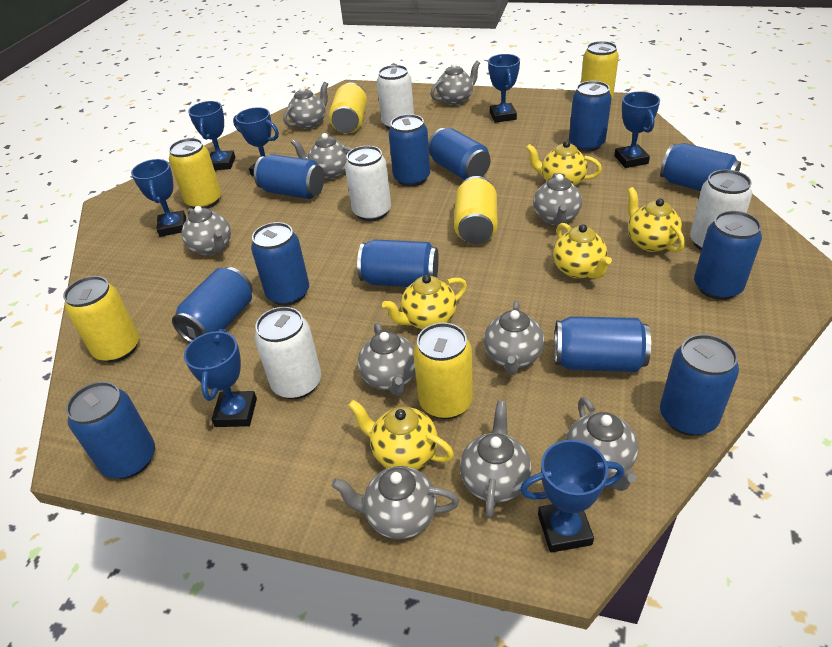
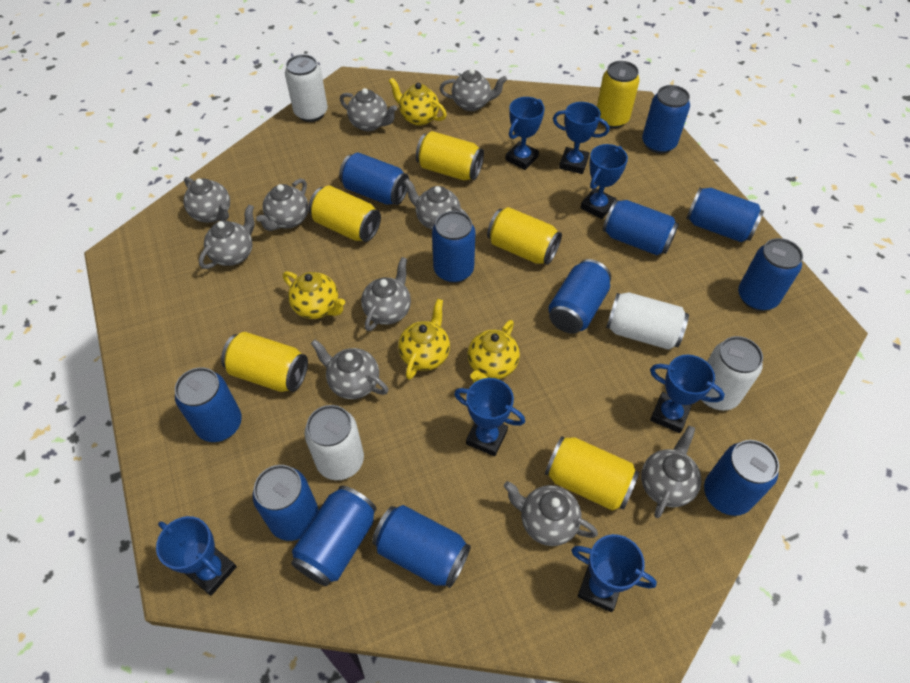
yellow teapot: [348,400,454,470] [382,275,467,329] [526,141,602,186] [553,223,612,279] [627,187,685,252] = 5 -> [283,271,345,319] [389,78,447,126] [398,299,450,380] [467,320,520,383] = 4

